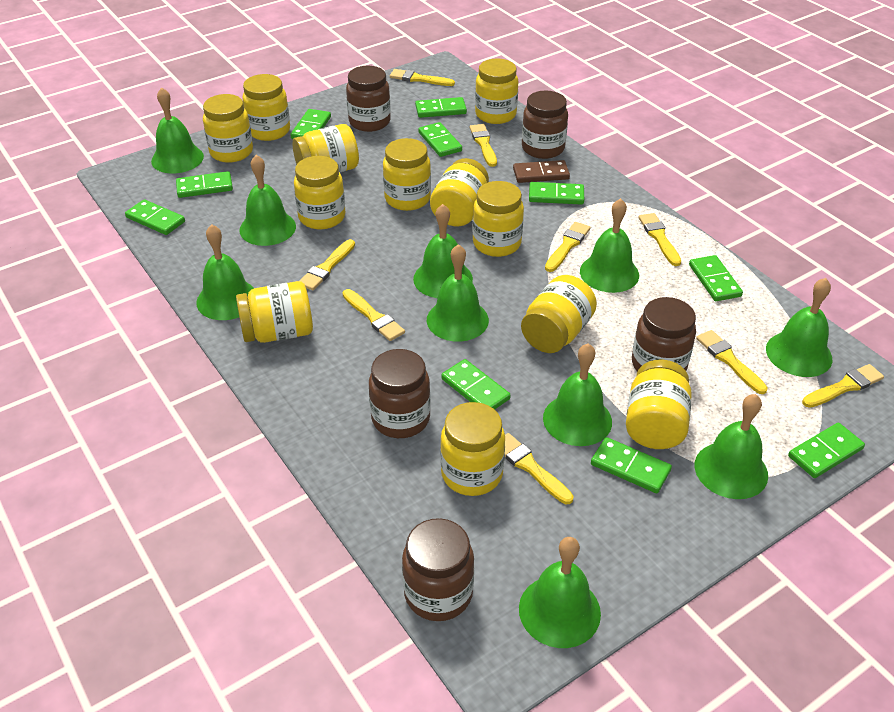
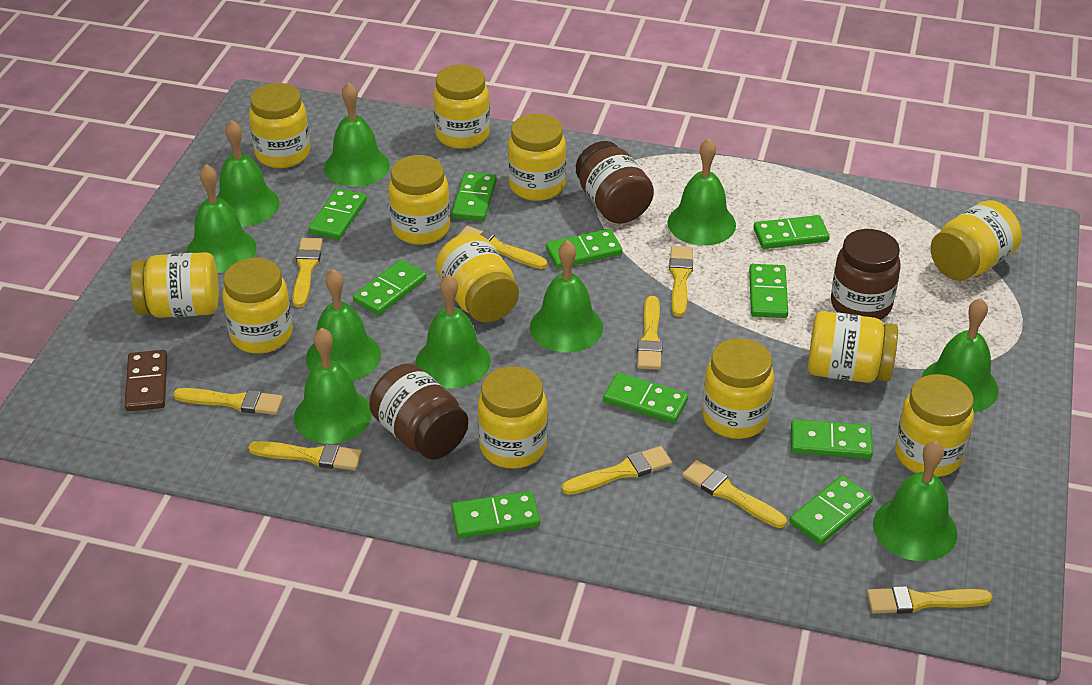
brown jar: [346,66,391,132] [369,349,431,438] [402,518,474,621] [522,91,568,159] [632,297,696,372] = 5 -> [369,363,468,460] [576,141,654,224] [831,229,901,320] = 3

